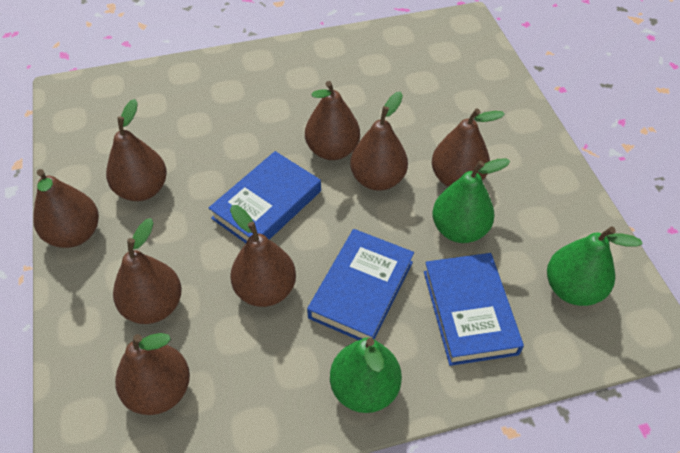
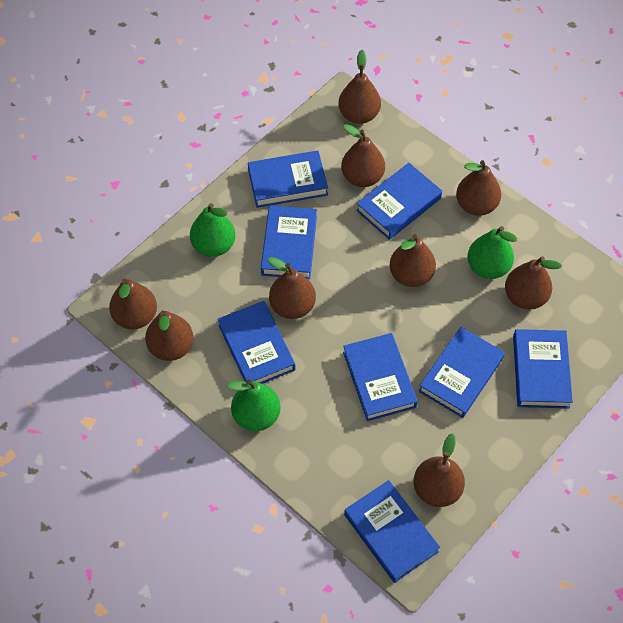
blue book: [209,151,321,243] [307,229,414,340] [424,253,524,366] = 3 -> [218,301,295,384] [248,151,328,208] [261,205,317,279] [343,333,418,421] [344,480,440,583] [356,163,442,240] [418,327,505,418] [513,329,573,408] = 8
brown pear: [33,169,99,248] [106,99,167,201] [113,218,182,324] [115,333,190,415] [230,205,296,307] [305,81,360,160] [350,91,408,191] [432,108,505,187] = 8 -> [109,278,157,330] [145,310,194,361] [268,257,316,319] [339,50,381,124] [341,124,385,187] [390,234,436,287] [413,433,465,507] [456,160,501,216] [505,256,562,310] = 9

